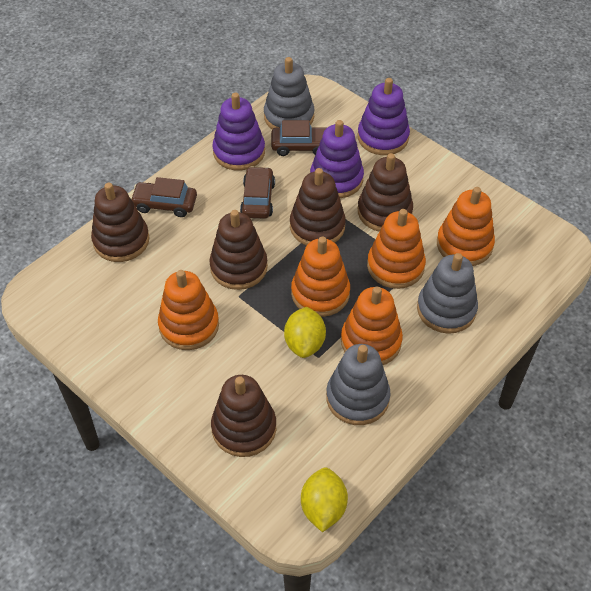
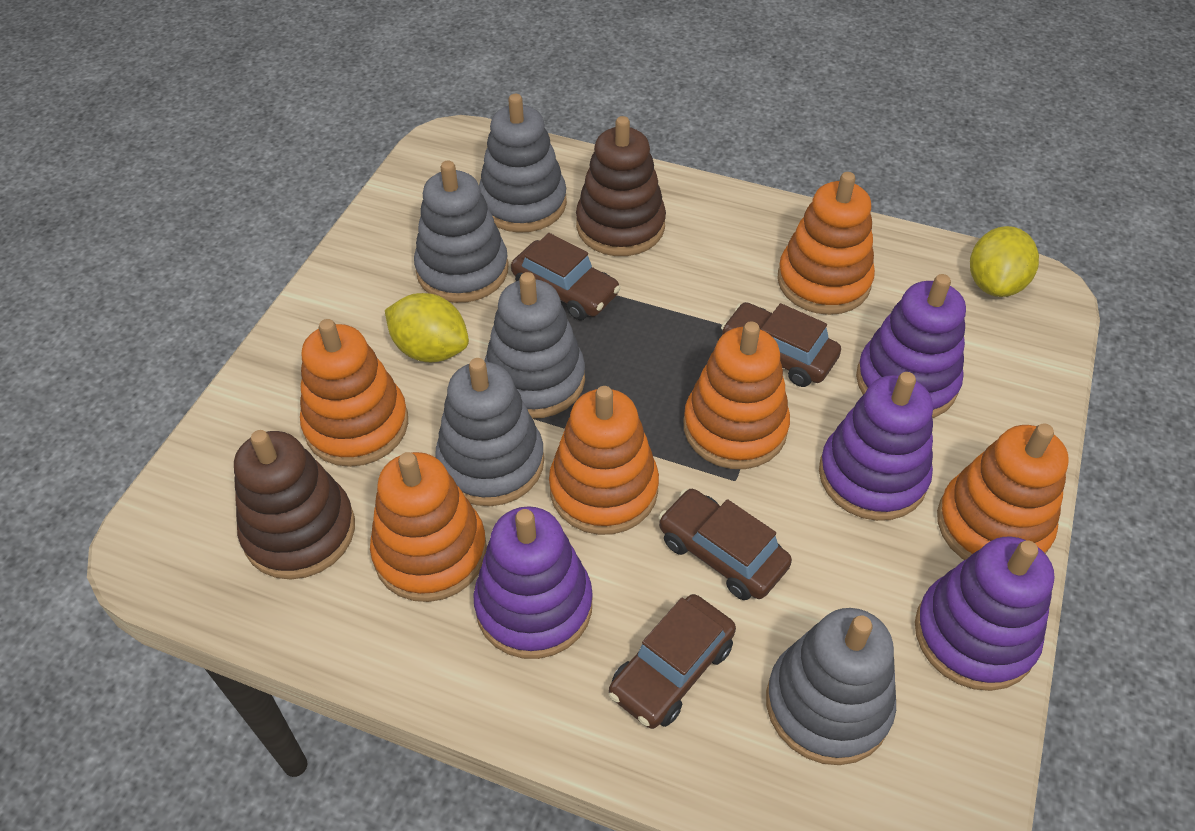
brown car: [130,177,197,217] [240,166,275,219] [271,120,326,156] = 3 -> [511,233,620,320] [609,594,736,729] [658,489,792,600] [721,302,841,387] = 4
brown stacking toy: [91,183,149,262] [209,210,268,290] [211,375,276,457] [290,168,346,246] [358,153,413,232] = 5 -> [234,430,355,580] [576,116,666,256] = 2
grey stacking toy: [264,57,315,129] [326,344,391,425] [417,253,478,334] = 3 -> [414,161,509,303] [435,358,544,506] [479,94,567,233] [485,272,585,419] [766,608,896,765] = 5
orange stacking toy: [158,270,219,350] [291,237,350,317] [341,286,403,365] [367,209,426,289] [437,187,495,266] = 5 -> [300,319,408,467] [370,452,487,602] [549,386,659,535] [684,321,790,469] [777,172,875,315] [937,424,1069,560] = 6
purple stacking toy: [212,93,265,171] [310,120,364,198] [358,78,410,155] = 3 -> [473,506,593,659] [819,372,933,521] [856,274,966,418] [915,537,1054,691] = 4

